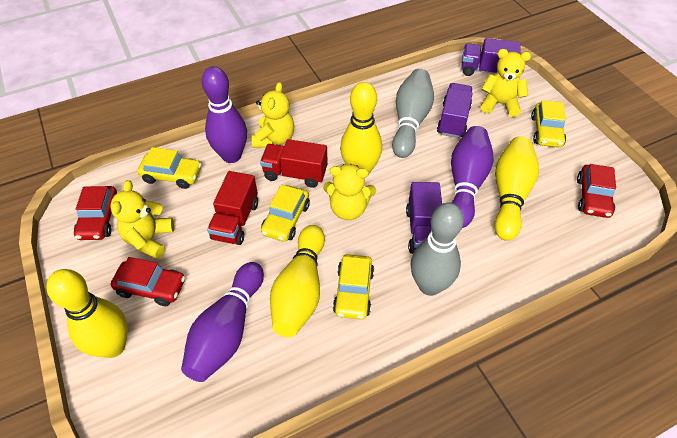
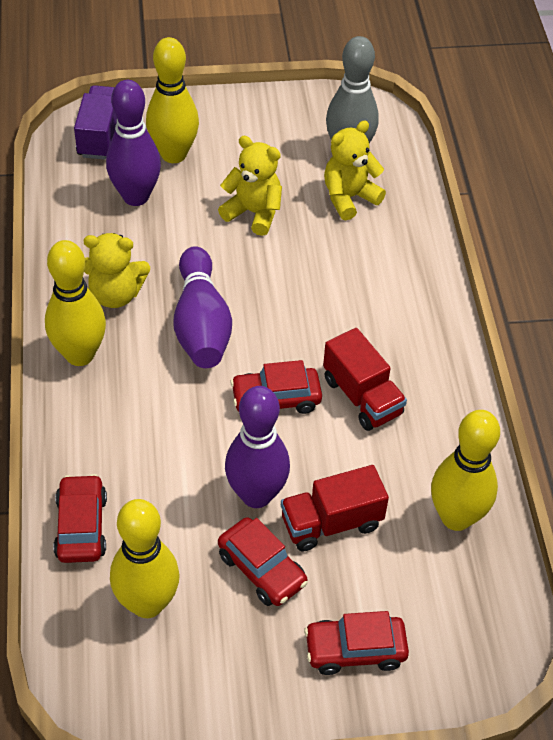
grey bowling pin: [392,69,434,158] [411,203,464,296] = 2 -> [326,36,379,144] = 1
purple truck: [406,182,442,254] [437,83,473,138] [461,38,521,76] = 3 -> [74,85,117,160] = 1
red car: [74,186,117,240] [111,257,185,306] [577,164,616,218] = 3 -> [53,474,107,563] [218,517,308,606] [230,360,322,414] [304,611,409,675] = 4
yellow car: [137,147,202,189] [261,185,310,242] [333,254,374,319] [531,100,566,147] = 4 -> none = 0
yellow teddy bear: [110,180,175,259] [252,82,294,148] [323,164,376,220] [481,49,531,117] = 4 -> [84,233,150,308] [218,136,282,236] [324,121,386,220] = 3

